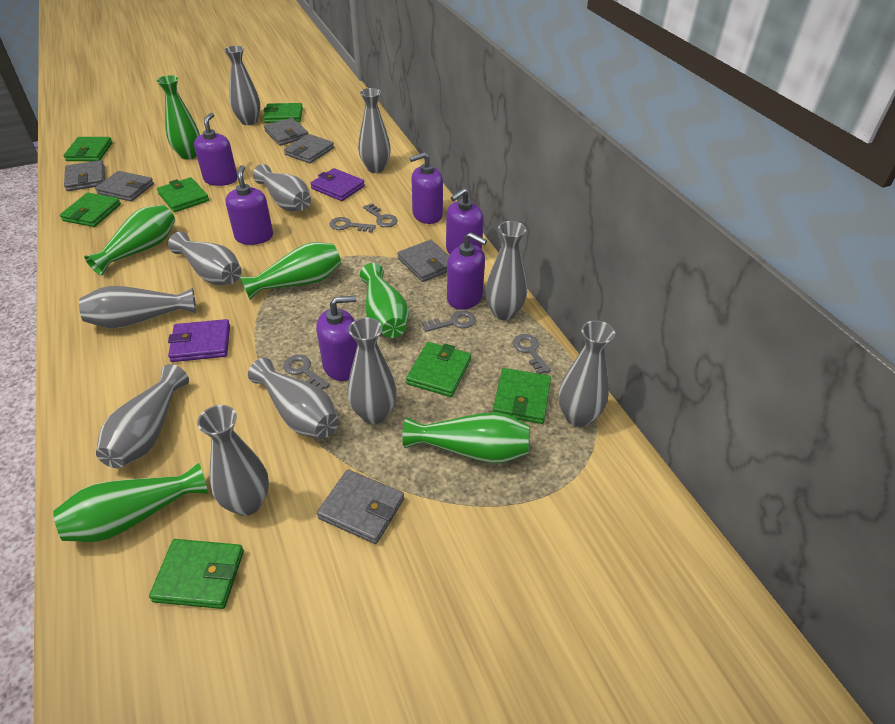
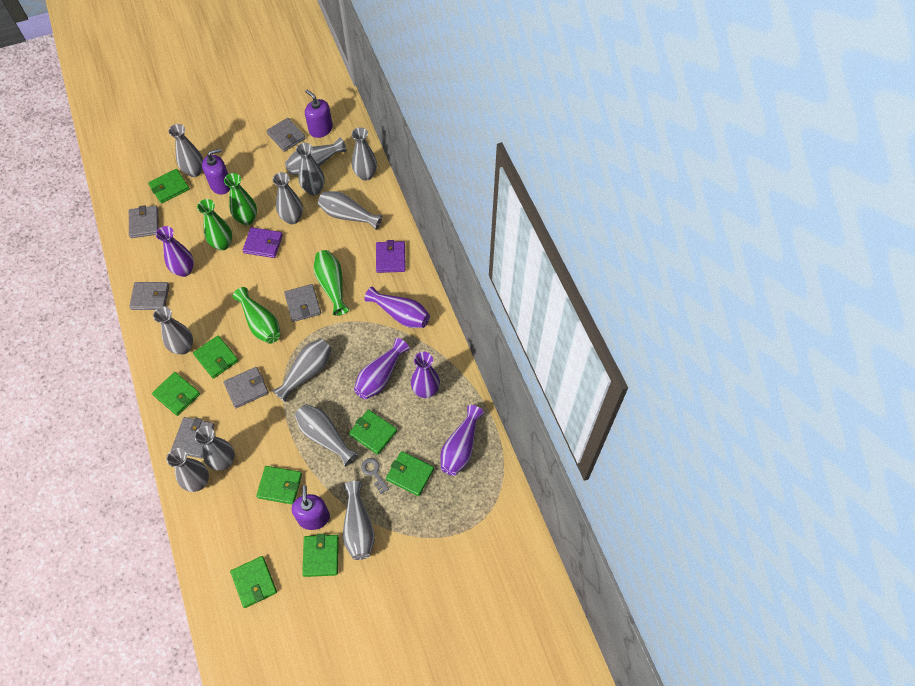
green vase: [53,462,208,542] [84,205,175,276] [157,75,200,159] [240,242,341,300] [360,263,409,338] [402,412,530,463] = 6 -> [197,199,232,251] [224,173,257,225] [233,287,280,344] [314,250,349,316] = 4
green wallet: [60,193,121,227] [64,137,113,161] [149,539,244,609] [157,177,209,212] [263,103,303,123] [406,342,471,397] [493,368,551,424] = 7 -> [148,169,190,204] [152,372,200,416] [193,336,239,379] [230,556,277,608] [256,466,302,504] [302,534,339,577] [349,409,397,455] [386,451,434,496] = 8
grey key: [283,355,330,390] [329,217,376,233] [363,203,397,227] [422,311,476,332] [512,334,551,374] = 5 -> [361,458,389,494] = 1
grey vase: [79,286,196,328] [96,364,189,468] [168,232,241,285] [197,405,269,516] [224,46,260,125] [248,358,339,438] [253,164,311,212] [347,317,397,424] [358,88,391,173] [485,221,527,320] [558,321,615,427] = 11 -> [153,306,193,355] [166,448,209,492] [168,124,203,177] [195,426,235,471] [272,339,332,402] [273,172,303,224] [285,137,346,175] [295,404,358,467] [296,143,325,195] [318,191,382,230] [343,481,375,560] [352,127,377,181] = 12
purple soap dispenser: [194,113,238,186] [226,165,273,245] [316,296,358,381] [409,152,443,224] [446,188,484,254] [447,232,487,310] = 6 -> [202,148,230,195] [292,485,330,530] [305,90,333,138] = 3
purple vase: none = 0 -> [156,226,194,277] [354,338,409,399] [364,286,430,328] [411,352,440,398] [440,405,484,476] = 5

